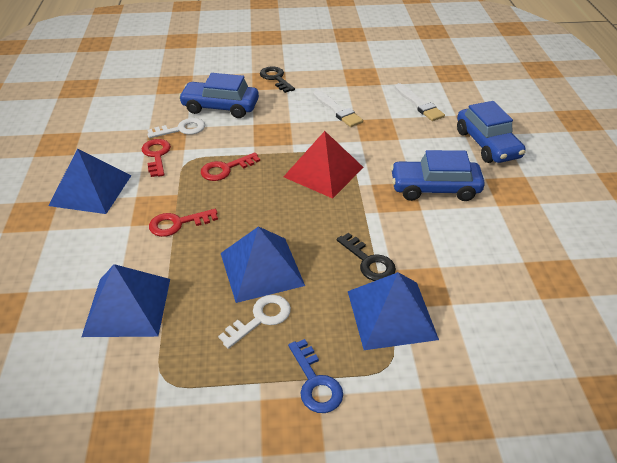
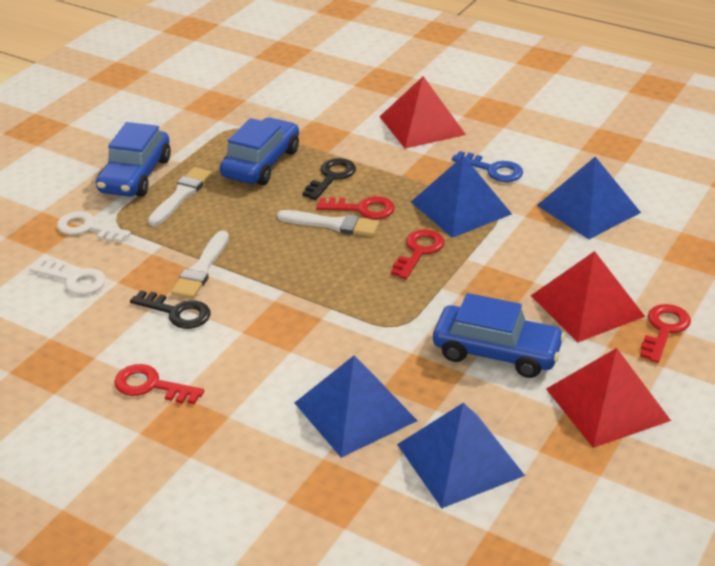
red key: [142,139,171,177] [149,209,218,237] [201,152,260,181] = 3 -> [114,364,204,404] [316,196,395,219] [391,229,444,279] [640,304,691,363] = 4
red pyramid: [283,131,364,199] = 1 -> [379,76,466,149] [531,251,645,342] [546,348,671,448] = 3
white brush: [313,90,363,127] [395,83,445,121] = 2 -> [148,167,212,226] [171,231,229,299] [277,210,379,237] = 3

